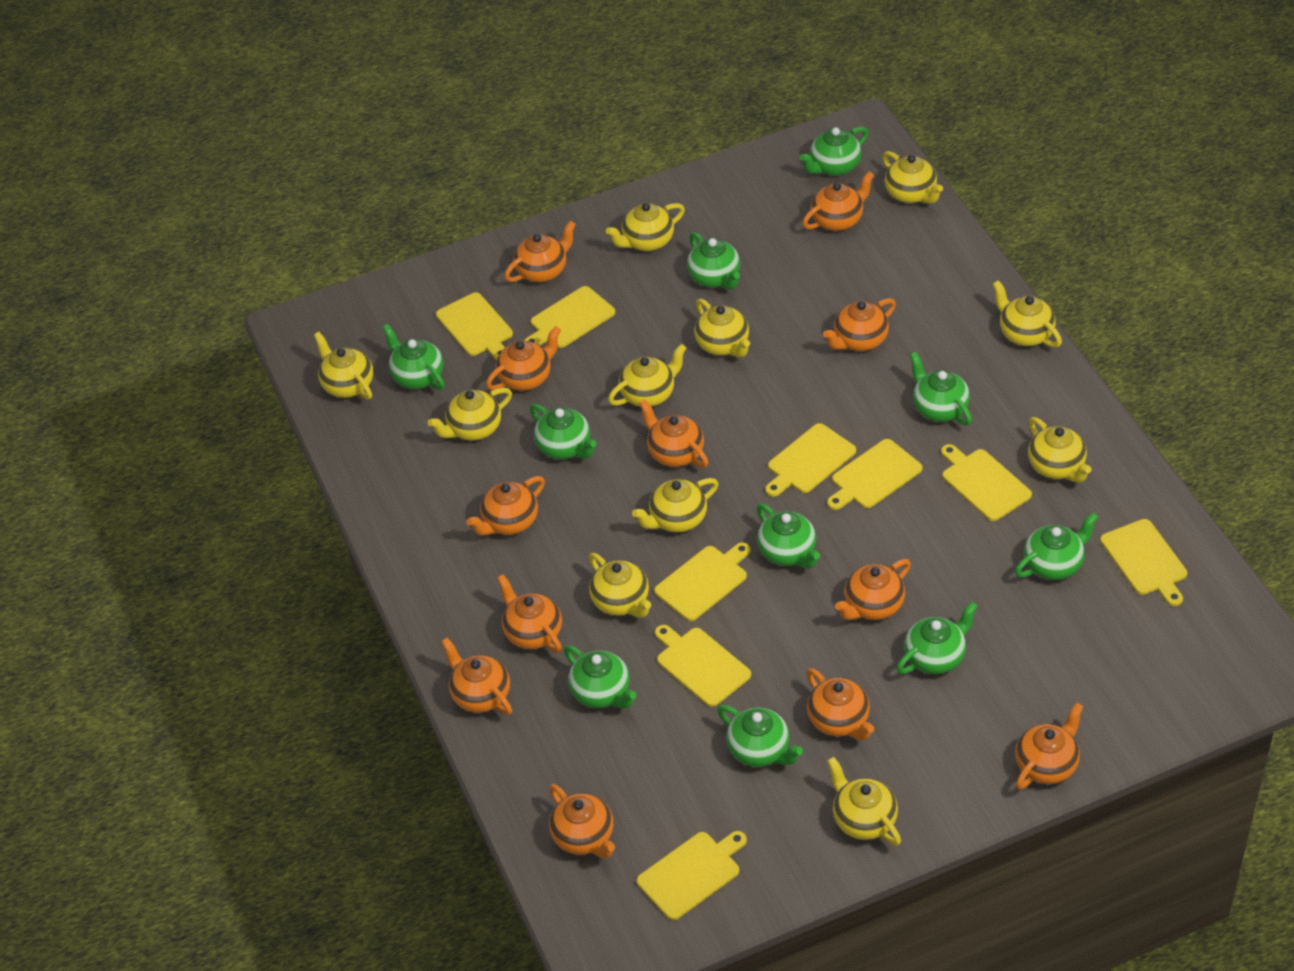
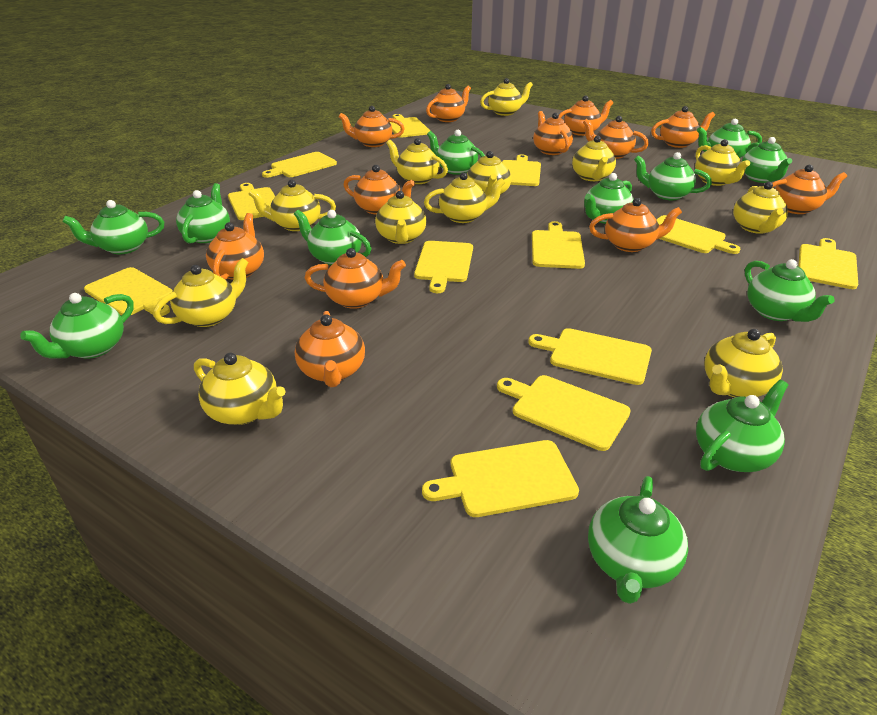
green teapot: [382,324,445,390] [530,404,597,459] [564,645,637,708] [687,232,740,290] [717,705,803,767] [757,503,820,569] [800,127,868,176] [896,602,978,674] [910,352,972,426] [1015,512,1098,580] = 10 -> [20,293,134,359] [62,200,164,254] [176,183,230,244] [294,210,371,265] [427,130,485,175] [584,173,634,224] [588,476,688,604] [634,152,712,200] [696,379,788,472] [697,119,762,158] [742,137,792,183] [745,259,835,322] = 12
yellow cutting board: [436,292,513,360] [524,286,615,348] [637,831,747,920] [654,542,750,621] [655,625,751,707] [765,423,856,497] [827,439,922,510] [941,444,1032,521] [1100,519,1187,606] = 9 -> [84,267,173,316] [228,183,275,220] [262,152,337,178] [390,114,430,138] [414,241,473,293] [422,440,579,517] [497,375,631,451] [502,154,541,186] [528,328,652,385] [532,221,585,269] [656,215,741,254] [798,238,858,289] = 12
yellow teapot: [314,332,373,400] [428,388,512,441] [589,553,651,618] [606,203,685,251] [608,344,686,407] [632,478,719,532] [694,299,750,358] [827,757,901,846] [882,151,943,204] [993,280,1062,348] [1028,417,1092,483] = 11 -> [153,258,249,327] [194,353,286,425] [249,179,336,231] [375,191,426,244] [386,138,448,184] [424,172,505,223] [467,151,511,196] [480,78,533,116] [572,136,616,181] [695,139,750,186] [705,329,783,397] [733,182,788,234] = 12

